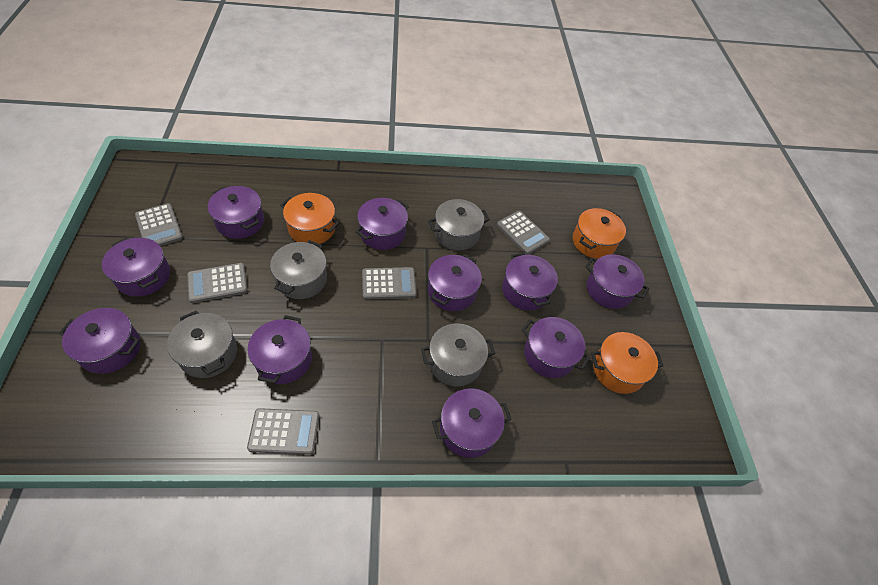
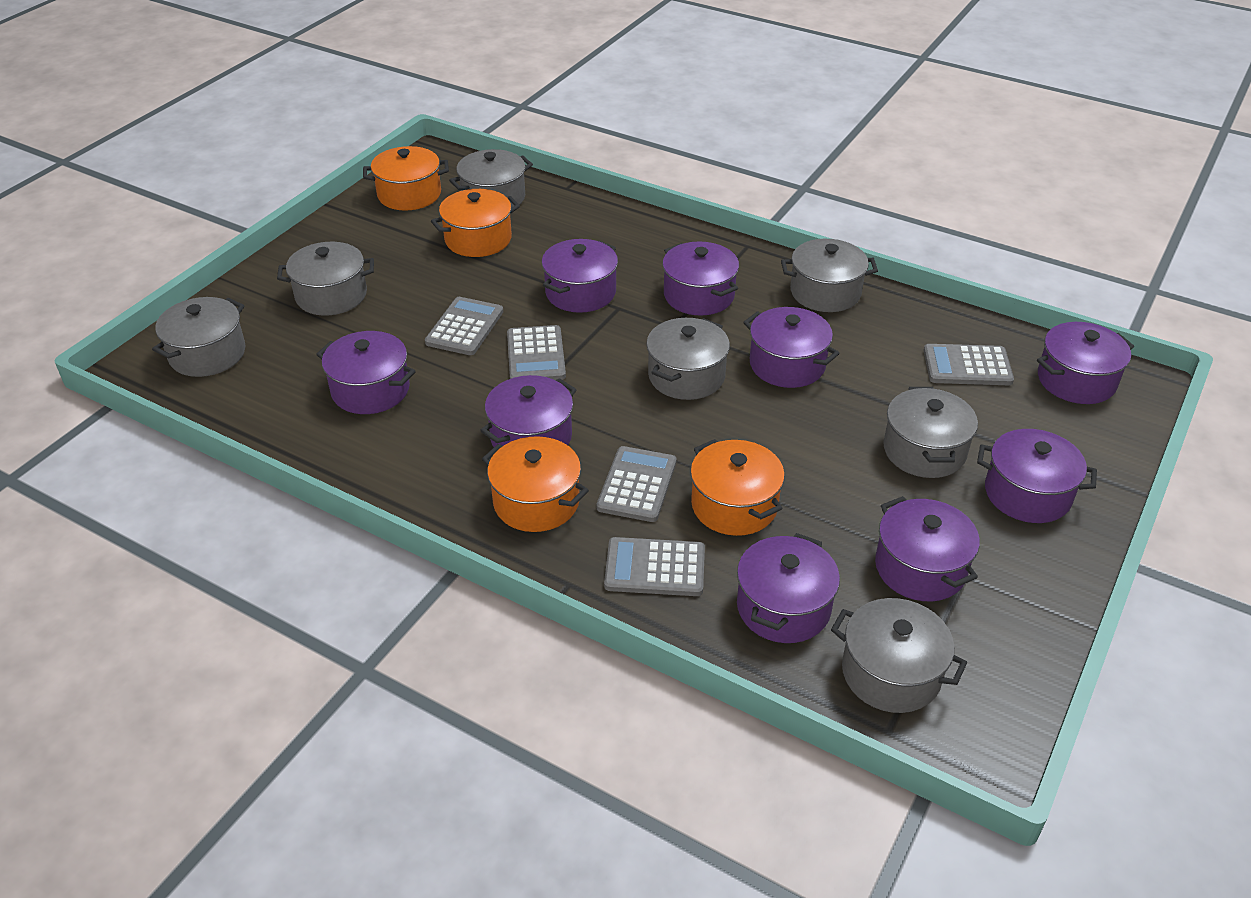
grey pot: [167,311,237,378] [270,240,327,299] [421,323,495,386] [428,199,490,251] = 4 -> [152,297,245,377] [277,242,374,316] [449,149,533,208] [646,318,730,400] [781,239,878,312] [831,598,967,713] [883,387,978,478] = 7
orange pot: [280,193,339,244] [573,208,626,259] [591,332,663,394] = 3 -> [363,146,449,210] [431,189,520,257] [482,436,589,532] [690,439,785,536] = 4
purple pot: [59,308,140,374] [102,238,170,297] [208,186,264,239] [247,315,312,384] [356,198,409,250] [428,254,482,311] [432,388,511,458] [502,252,558,310] [522,317,590,378] [585,254,649,309] = 10 -> [316,331,416,414] [480,375,577,447] [542,239,618,313] [662,241,739,316] [737,533,840,643] [743,307,840,388] [875,496,980,601] [977,429,1097,523] [1037,322,1134,404] = 9

